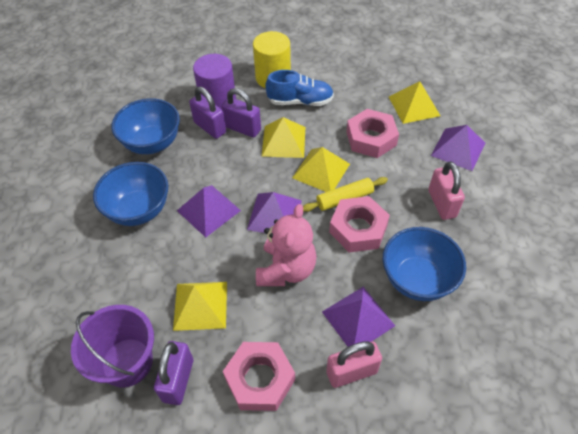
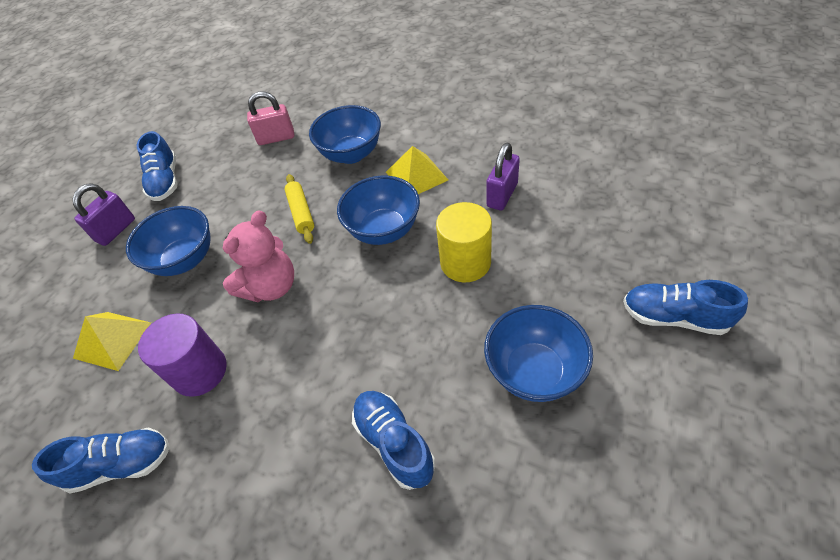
blue bowl: [93,162,168,226] [111,98,180,154] [383,227,466,301] = 3 -> [126,206,211,276] [309,105,381,164] [337,176,420,245] [484,305,593,402] = 4
blue shoe: [265,70,334,106] = 1 -> [32,427,170,494] [137,131,177,201] [352,391,435,490] [623,280,748,335] = 4
pink nut: [223,342,295,411] [329,196,390,252] [346,109,399,158] = 3 -> none = 0
pink padlock: [326,341,382,388] [428,161,465,220] = 2 -> [247,91,294,145] = 1
purple bucket: [71,305,154,387] = 1 -> none = 0
purple padlock: [154,341,193,405] [189,87,226,139] [221,88,261,138] = 3 -> [73,183,135,246] [486,143,520,211] = 2
purple pyramid: [177,185,241,238] [247,192,302,233] [322,287,395,347] [431,125,485,171] = 4 -> none = 0
yellow pyramid: [173,282,227,331] [262,117,305,158] [292,147,350,192] [389,81,441,124] = 4 -> [73,312,151,371] [386,146,448,194] = 2

